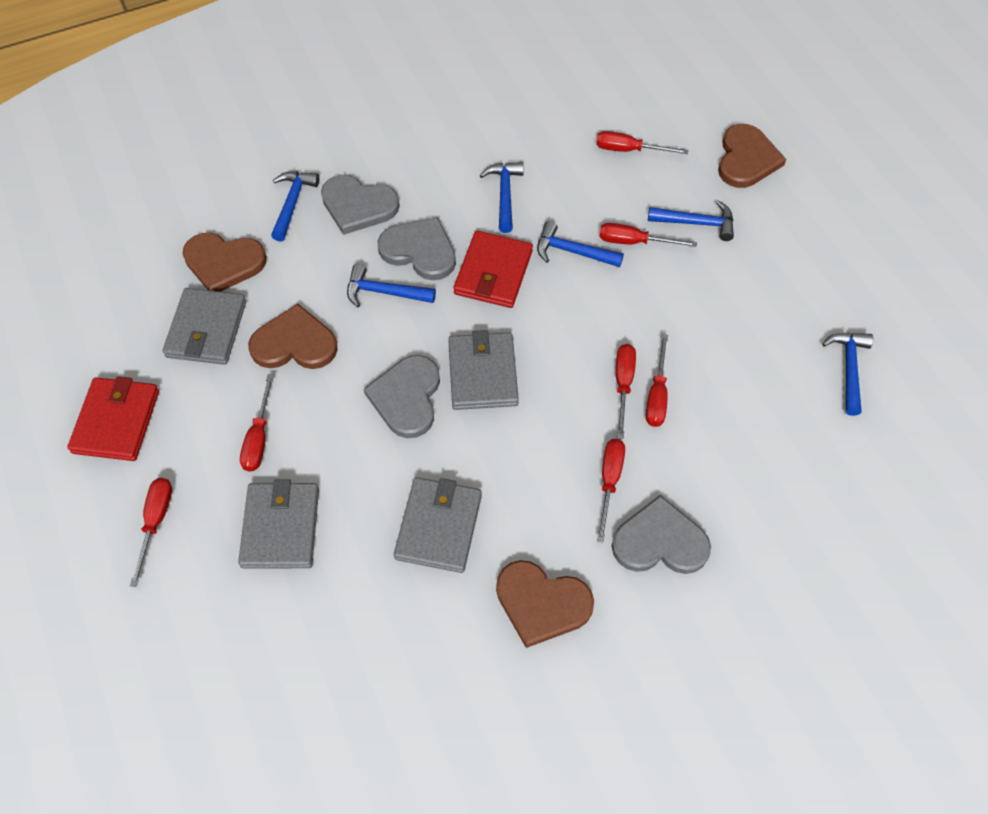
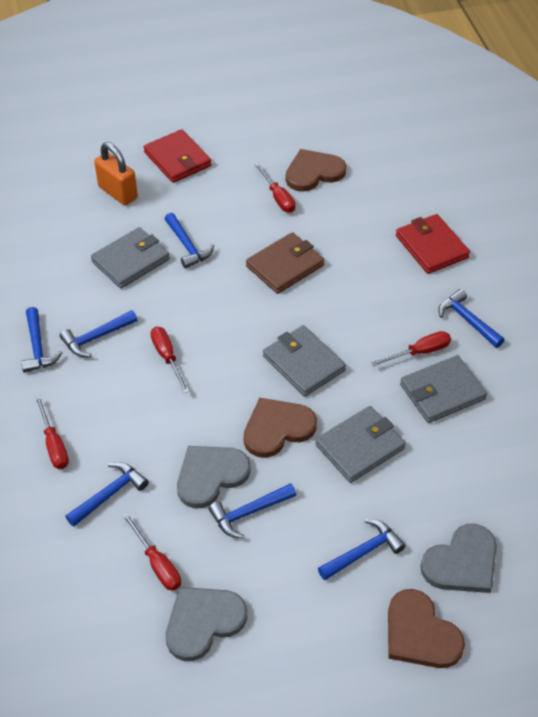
blue hammer: [271,171,319,242] [347,264,436,307] [480,162,524,233] [537,221,624,267] [648,200,734,241] [822,333,873,416] = 6 -> [21,307,62,373] [60,310,138,357] [66,462,149,527] [165,213,214,269] [208,483,296,538] [318,519,406,580] [438,289,505,348] = 7
brown heart: [183,233,267,292] [248,304,338,369] [496,560,594,648] [718,124,786,188] = 4 -> [244,398,317,458] [285,149,346,192] [388,589,465,668] = 3
brown wallet: none = 0 -> [246,232,324,294] = 1
grey heart: [321,175,400,235] [364,355,440,438] [378,218,456,280] [612,495,711,574] = 4 -> [166,587,247,661] [177,446,251,508] [420,524,497,593] = 3
orange padlock: none = 0 -> [94,142,138,205] = 1
red screwdriver: [130,478,172,587] [240,374,274,472] [596,131,688,154] [597,439,625,543] [599,223,697,247] [616,344,636,439] [646,334,668,427] = 7 -> [35,395,69,469] [122,513,181,591] [151,327,189,393] [254,163,296,213] [371,331,451,366] = 5

